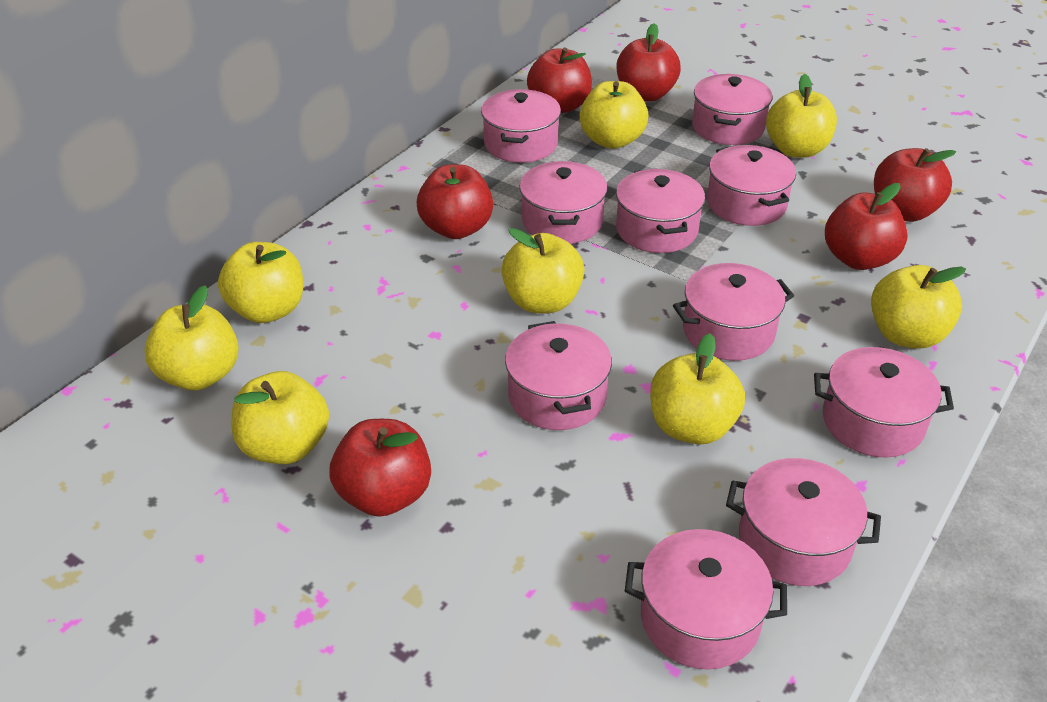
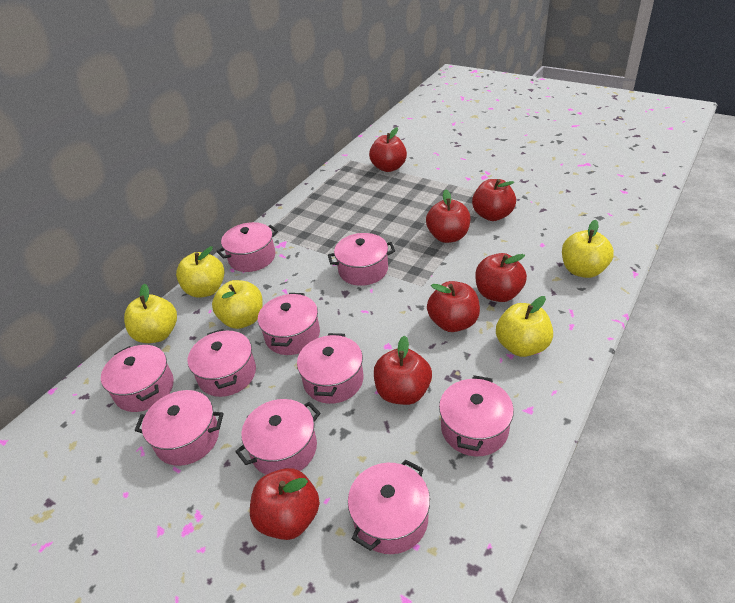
red apple: [330,419,431,517] [417,164,493,239] [527,47,592,113] [617,23,681,102] [825,183,908,270] [874,148,956,222] = 6 -> [250,468,320,540] [369,127,407,172] [374,335,432,405] [426,189,471,243] [427,281,480,332] [472,179,516,221] [475,253,527,302] = 7
yellow apple: [144,285,239,390] [218,242,303,323] [231,371,329,464] [501,228,584,313] [580,81,648,149] [650,333,745,444] [766,74,837,158] [871,265,966,349] = 8 -> [124,284,177,343] [176,246,224,298] [212,280,263,329] [496,296,553,357] [562,220,614,278] = 5

